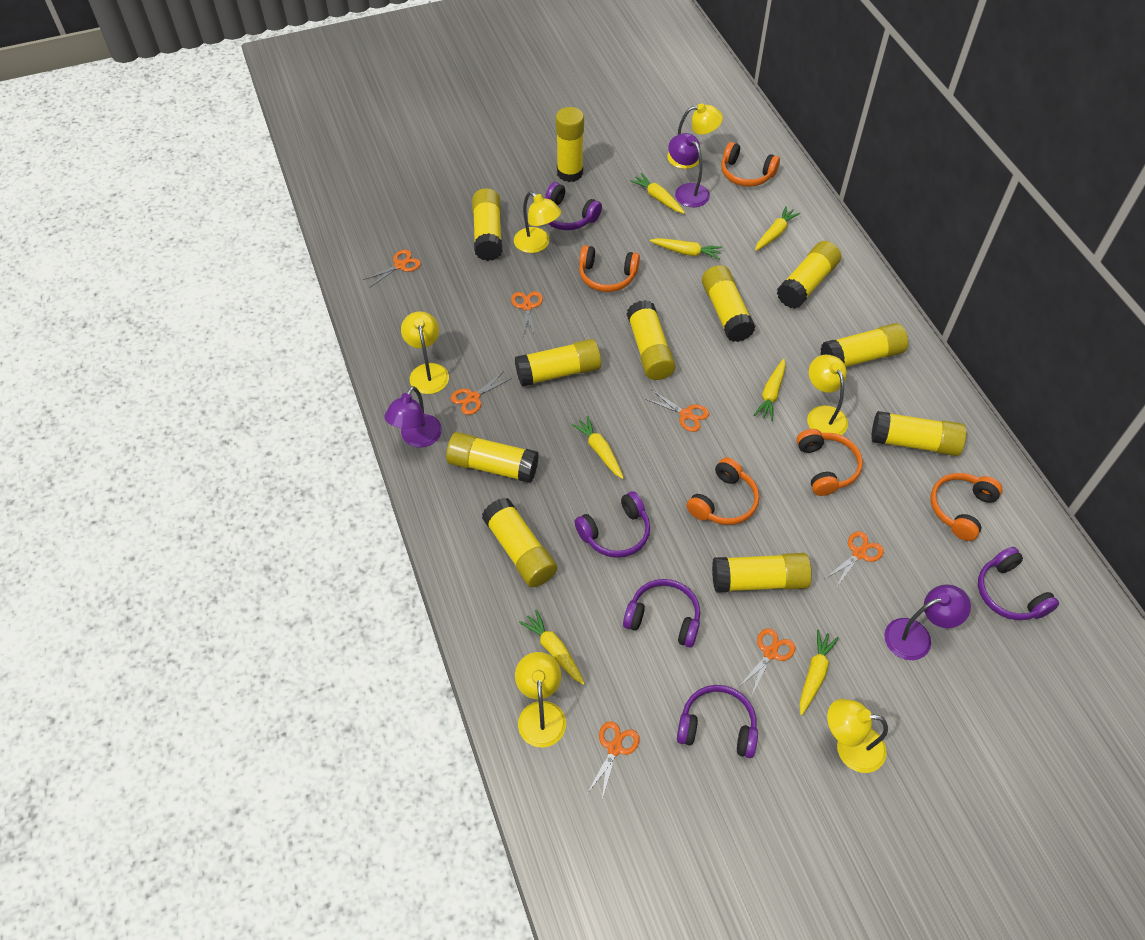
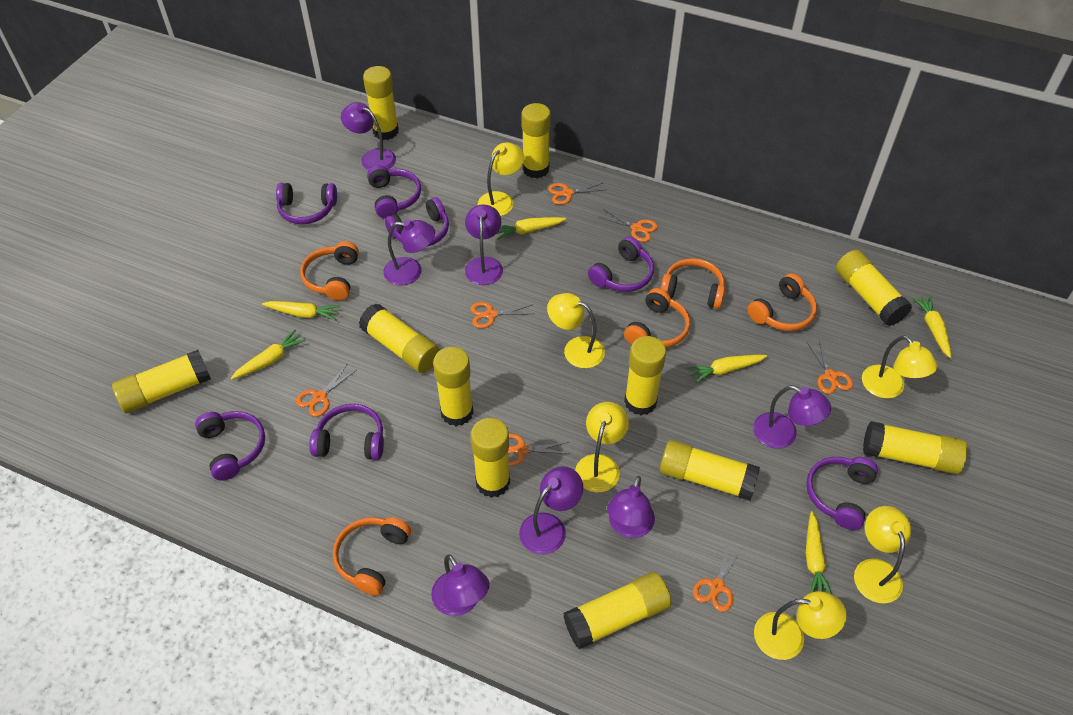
purple headphones: [545,182,602,230] [575,491,650,558] [623,579,700,648] [677,685,758,758] [978,547,1059,620] = 5 -> [195,411,265,481] [276,183,337,224] [309,404,384,460] [367,165,421,218] [385,197,449,247] [588,237,654,292] [806,457,878,530] = 7
purple lamp: [384,386,442,447] [668,133,710,207] [884,584,971,660] = 3 -> [341,102,396,170] [383,219,435,285] [431,554,490,616] [465,204,503,285] [519,466,583,555] [607,476,655,538] [753,385,831,449] = 7
yellow carrot: [519,610,585,685] [571,416,624,479] [630,173,685,214] [650,238,722,259] [754,359,786,421] [755,206,801,251] [799,630,839,715] = 7 -> [231,329,306,380] [262,301,341,321] [497,217,566,240] [687,355,767,384] [806,511,832,594] [912,295,952,358] = 6

